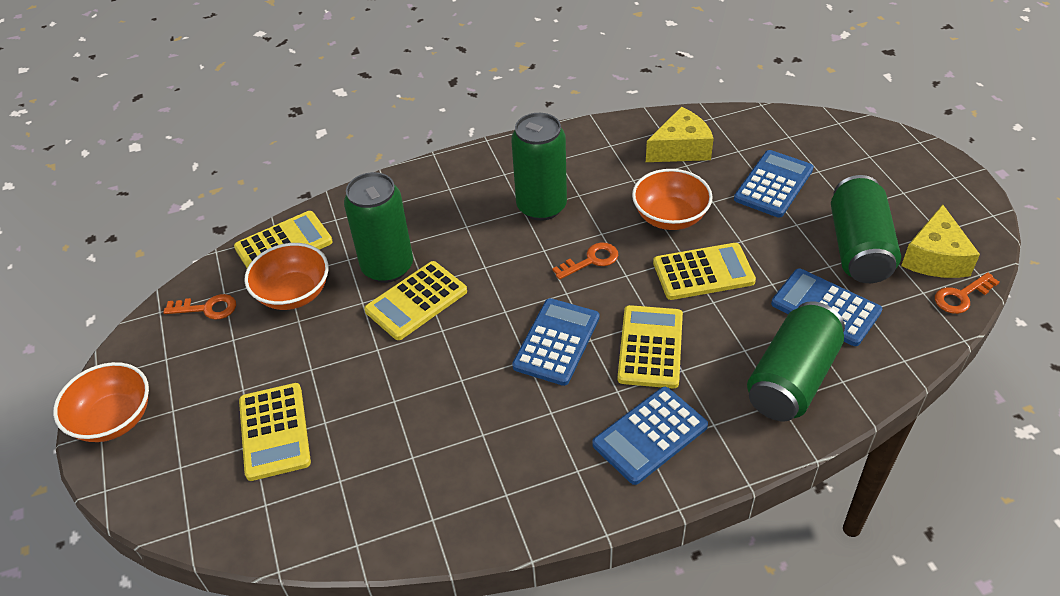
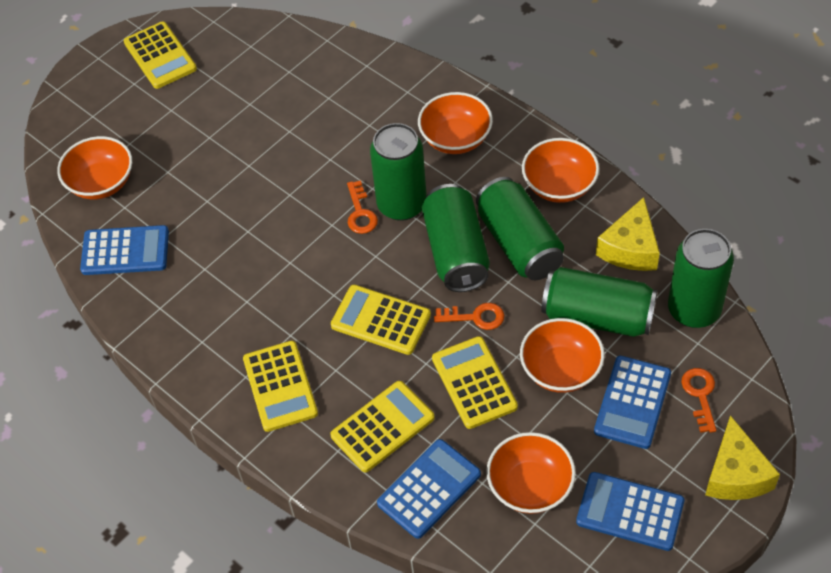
green can: [344,172,413,283] [511,113,567,221] [747,301,845,421] [831,175,901,283] = 4 -> [370,123,427,221] [422,184,490,292] [476,177,564,280] [541,267,657,337] [668,229,734,328] = 5
orange bowl: [53,362,149,442] [244,243,329,310] [632,169,713,230] = 3 -> [57,136,132,199] [418,92,493,154] [486,432,576,514] [520,318,605,393] [522,138,599,203] = 5

